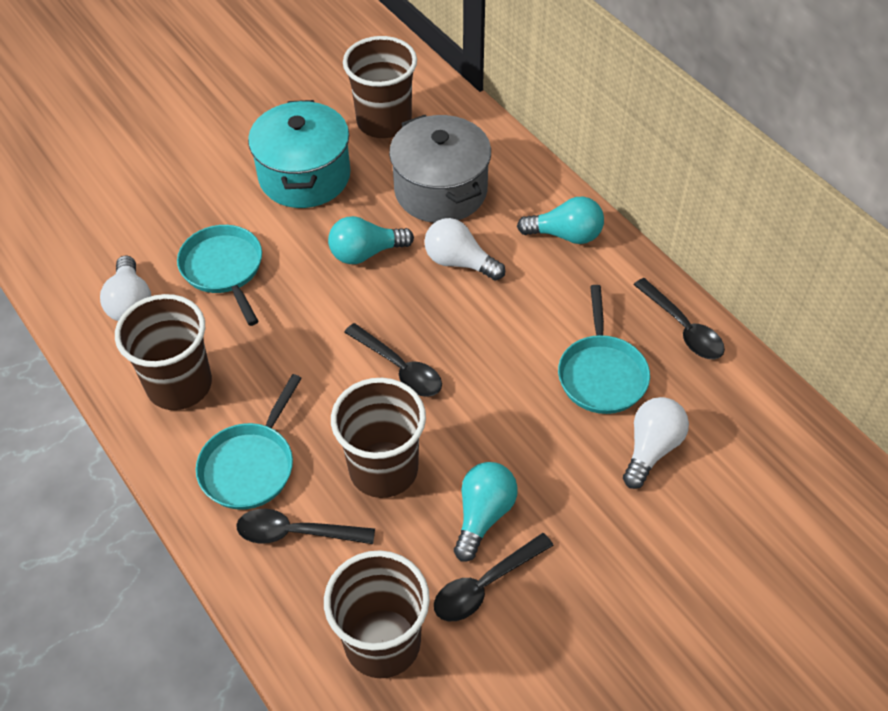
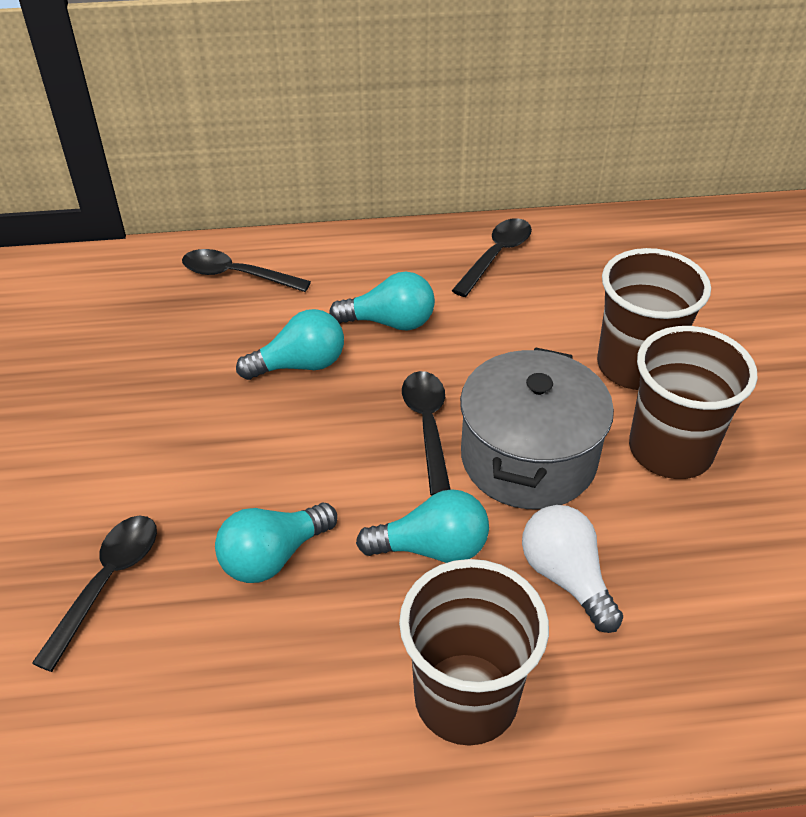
brown cup: [115,294,212,410] [324,550,430,678] [331,378,426,498] [343,36,417,138] = 4 -> [399,559,549,746] [597,248,711,390] [629,326,758,479] = 3
turquoise light bulb: [328,216,414,264] [454,462,518,562] [517,197,604,244] = 3 -> [215,503,337,583] [236,309,344,380] [329,272,435,331] [356,489,489,563] = 4
turquoise pan: [177,225,262,326] [196,374,302,510] [558,285,650,414] = 3 -> none = 0
turquoise pot: [248,100,351,208] = 1 -> none = 0
white light bulb: [100,256,151,321] [424,218,505,281] [623,397,689,489] = 3 -> [522,505,623,633] = 1

